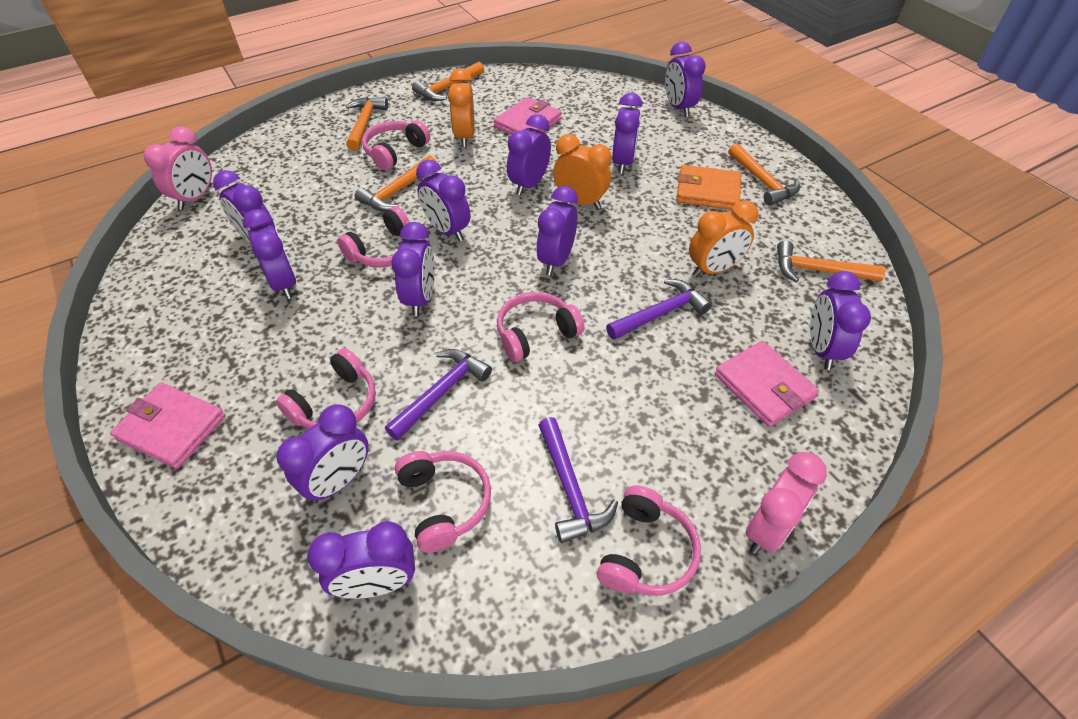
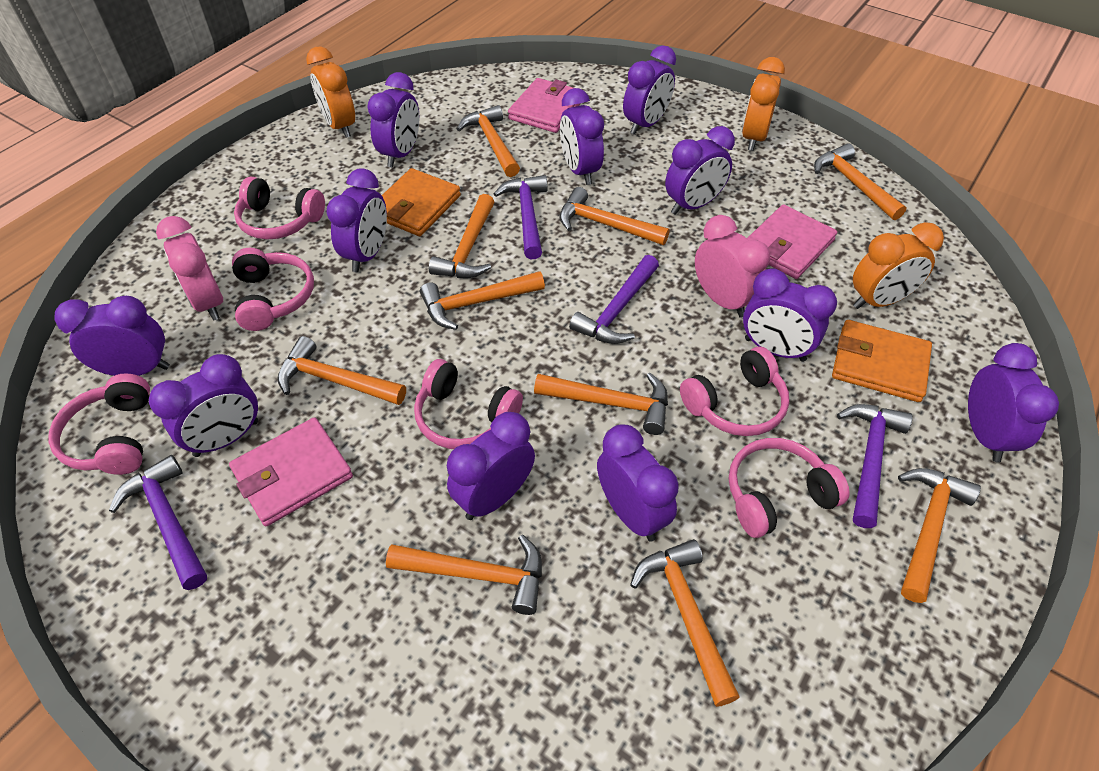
orange hammer: [346,97,388,151] [355,155,436,211] [412,62,484,101] [728,143,800,206] [777,240,886,282] = 5 -> [277,336,406,405] [386,535,542,615] [420,271,545,330] [429,194,494,278] [457,105,520,177] [534,373,668,435] [559,187,670,245] [630,539,740,707] [814,143,907,220] [898,468,981,603] = 10
orange wallet: [676,165,741,210] = 1 -> [382,168,461,236] [832,320,932,402] = 2
purple hammer: [385,349,492,440] [538,417,618,543] [606,279,712,340] = 3 -> [109,455,207,590] [494,175,547,259] [569,255,659,344] [837,404,913,528] = 4

